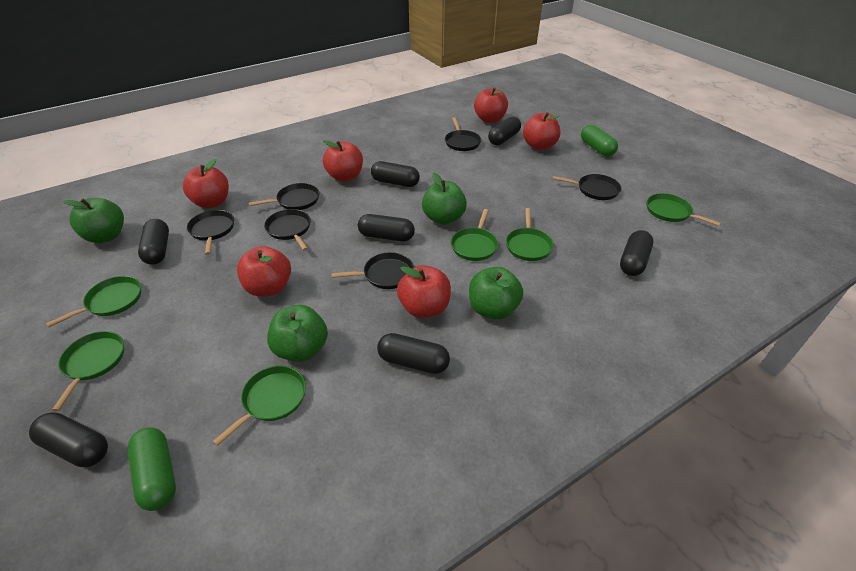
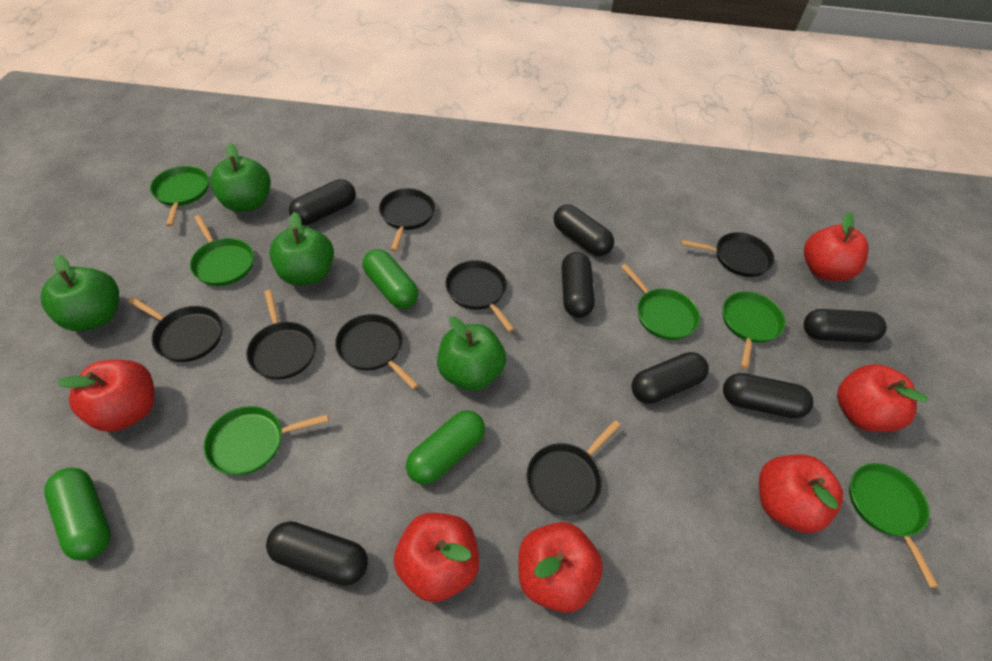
black pan: [187,210,234,255] [249,183,320,210] [264,209,311,251] [331,252,414,289] [445,117,481,151] [553,174,621,200] = 6 -> [128,297,223,362] [246,290,316,380] [335,314,419,390] [379,188,435,252] [445,260,515,332] [526,420,621,515] [681,232,774,277] = 7
green capsule: [128,427,176,511] [581,125,618,156] = 2 -> [44,468,111,561] [362,249,419,309] [406,410,485,485] = 3

